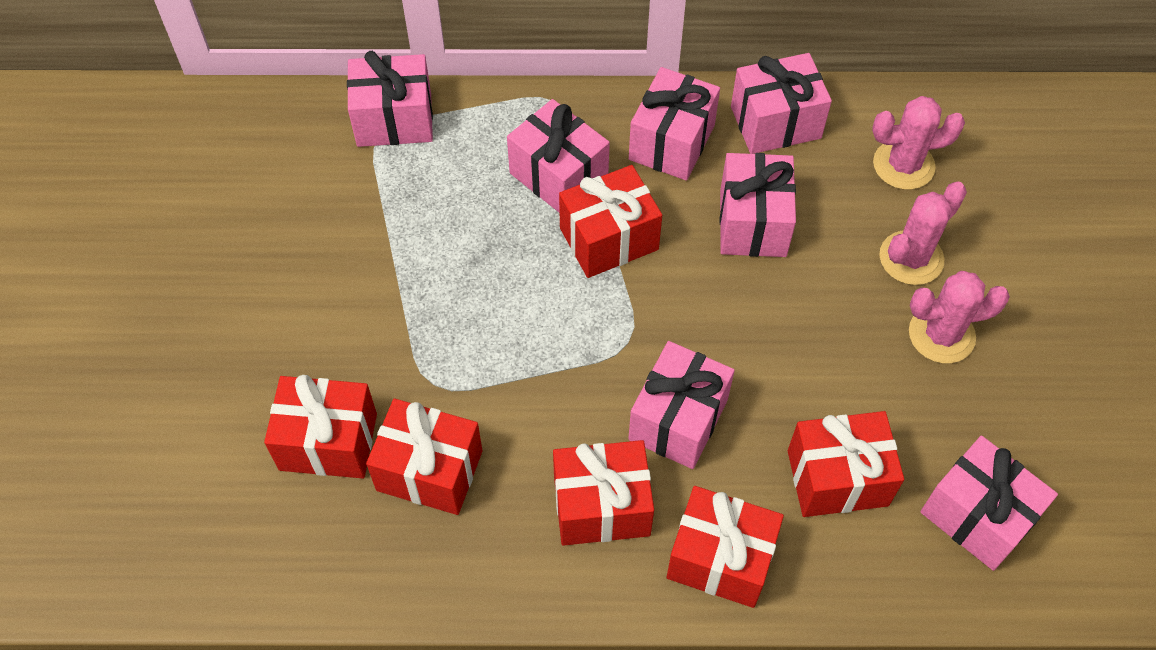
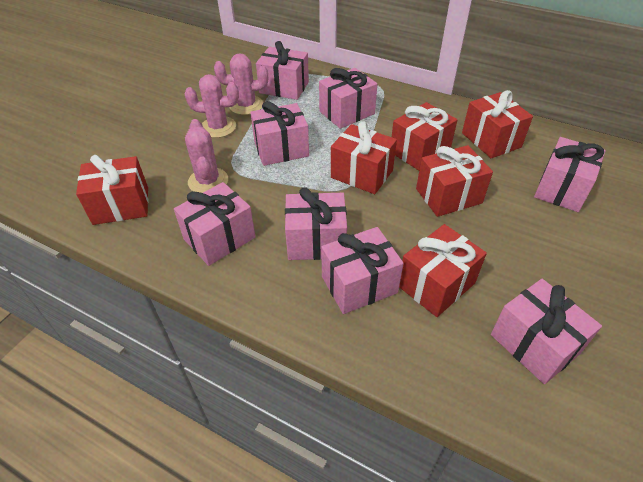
pink gift: [347,51,433,147] [507,99,610,213] [628,341,735,469] [629,67,720,181] [720,153,796,257] [731,53,832,154] [920,436,1058,571] = 7 -> [174,182,255,266] [250,101,309,166] [256,41,309,100] [285,187,347,260] [319,68,377,129] [321,227,403,314] [491,279,602,384] [534,137,606,212] = 8

